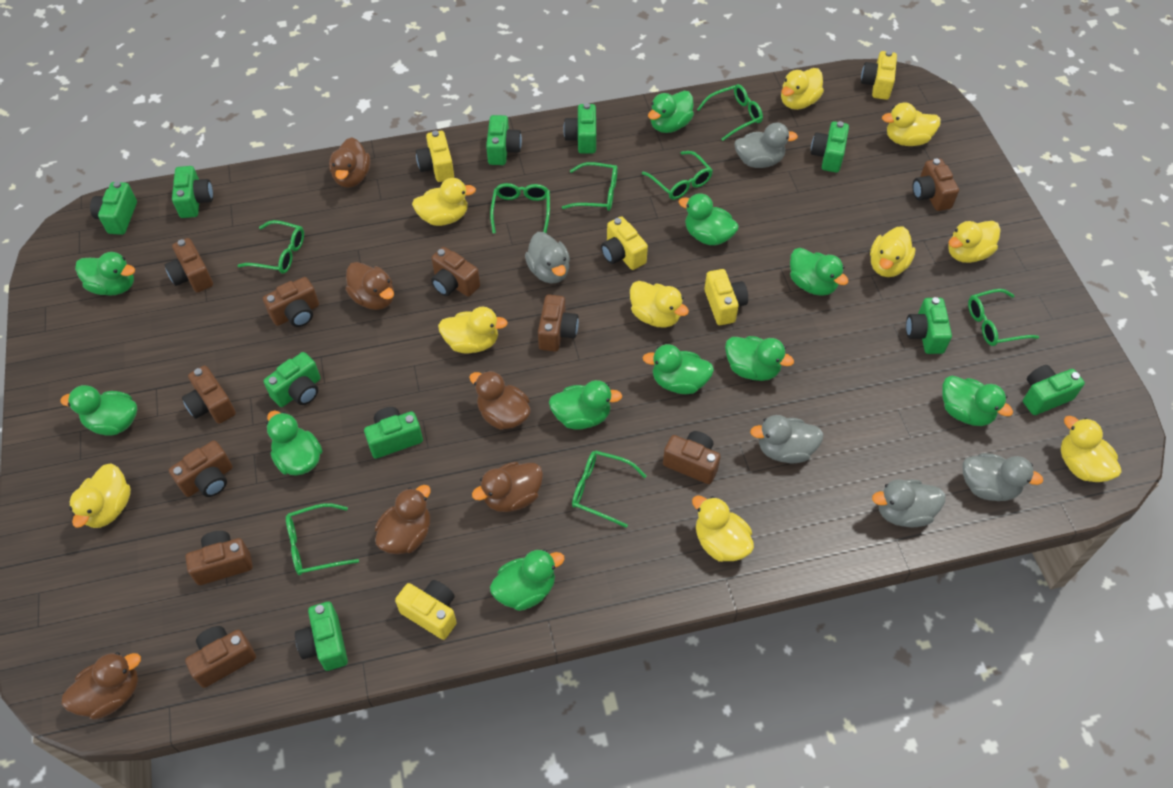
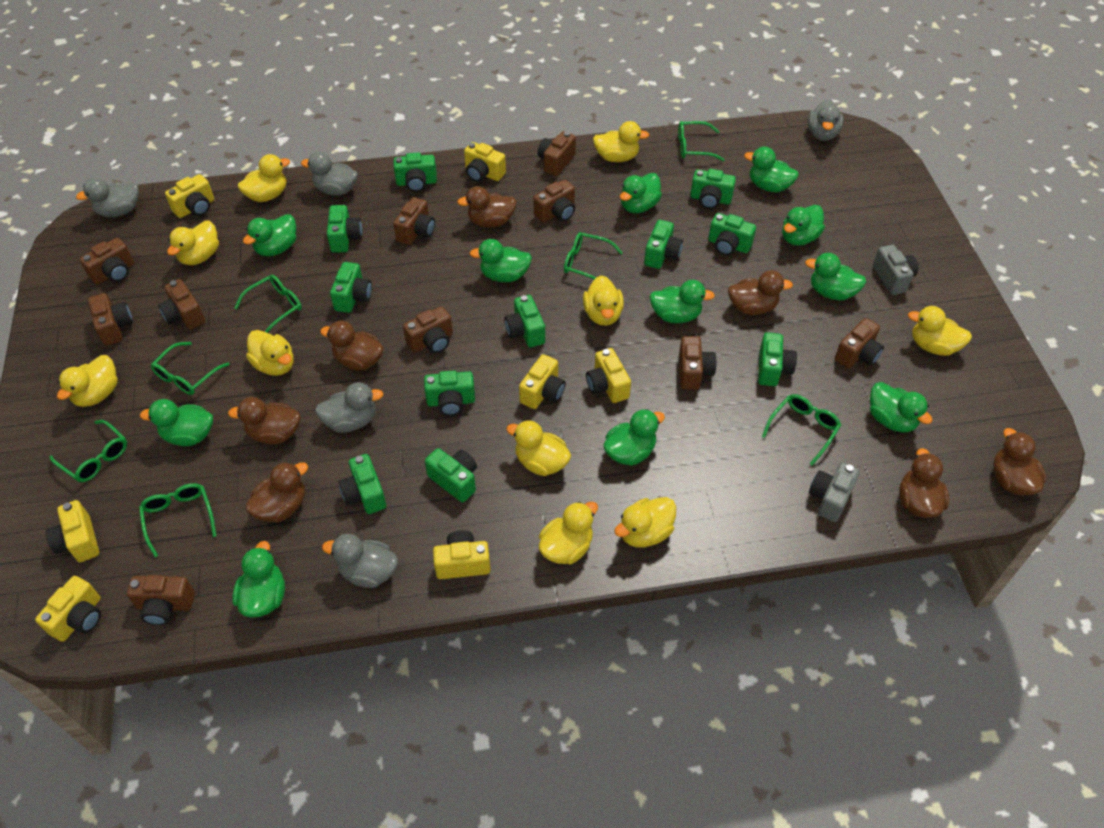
brown duck: [61,652,141,719] [329,137,371,188] [345,262,394,310] [375,485,431,554] [469,370,531,430] [472,462,543,512] = 6 -> [228,397,300,444] [245,462,308,523] [320,321,384,370] [457,186,517,228] [728,270,793,315] [899,448,949,518] [993,428,1046,496] = 7
green camera: [90,181,137,235] [172,166,213,218] [263,352,320,407] [295,602,348,671] [364,407,423,459] [486,115,522,165] [563,103,596,153] [811,121,849,173] [906,297,952,354] [1023,365,1085,415] = 10 -> [327,205,362,253] [330,262,372,313] [338,454,386,514] [394,153,437,192] [424,371,475,416] [425,448,477,502] [504,295,545,347] [644,220,683,269] [690,169,736,209] [708,213,756,255] [758,332,797,387] = 11
green glasses: [237,220,304,274] [286,503,359,575] [490,183,550,234] [562,162,618,211] [572,450,647,528] [642,151,713,200] [697,84,763,141] [968,289,1039,346] = 8 -> [49,420,127,482] [139,483,216,557] [150,342,230,395] [234,274,302,333] [564,232,623,279] [678,121,725,161] [762,394,841,465] = 7
grey camera: none = 0 -> [809,462,860,522] [873,245,919,295] = 2
yellow camera: [395,580,457,640] [416,130,454,182] [601,216,648,270] [704,269,748,325] [861,50,897,100] = 5 -> [35,576,101,642] [45,500,99,562] [165,174,214,218] [433,530,491,579] [464,142,506,182] [519,354,566,409] [586,348,631,403] = 7

